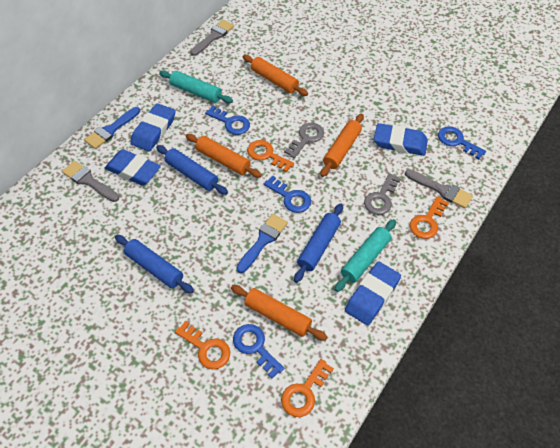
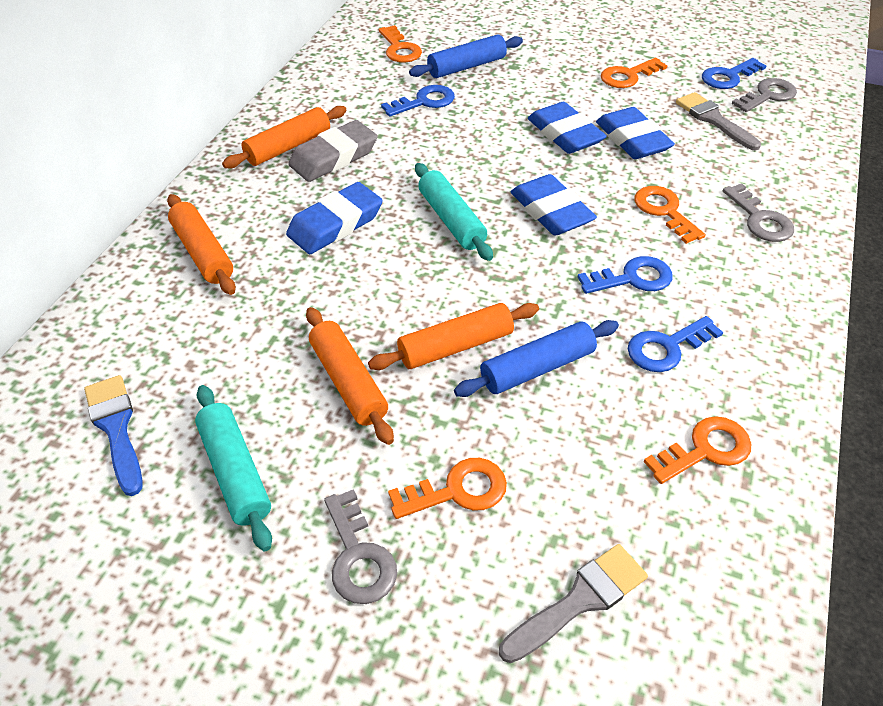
blue brush: [84,107,140,149] [236,214,288,273] = 2 -> [84,375,143,496] = 1
blue rolling pin: [115,235,194,294] [156,145,228,195] [294,203,343,283] = 3 -> [409,35,523,78] [454,320,619,397] = 2
grey brush: [62,161,119,202] [190,20,234,56] [405,169,473,209] = 3 -> [499,544,648,663] [676,92,761,150] = 2
grey eraser: none = 0 -> [288,120,378,182] = 1
grey key: [284,123,324,158] [364,173,401,215] = 2 -> [324,489,397,604] [723,183,794,242] [732,78,797,112] = 3
orange key: [175,321,230,370] [247,140,294,172] [281,359,334,417] [410,196,449,239] = 4 -> [379,25,422,63] [388,458,507,519] [601,58,668,88] [635,186,706,244] [644,416,752,484] = 5

